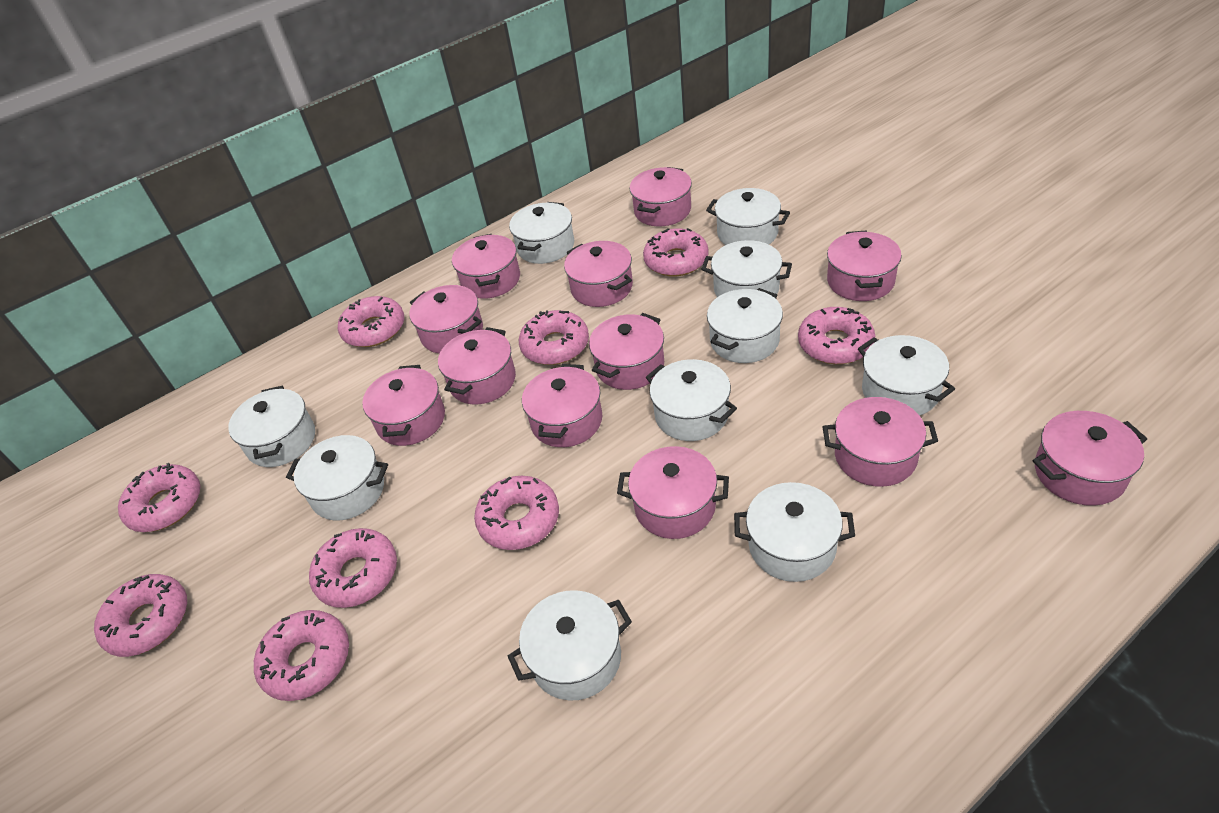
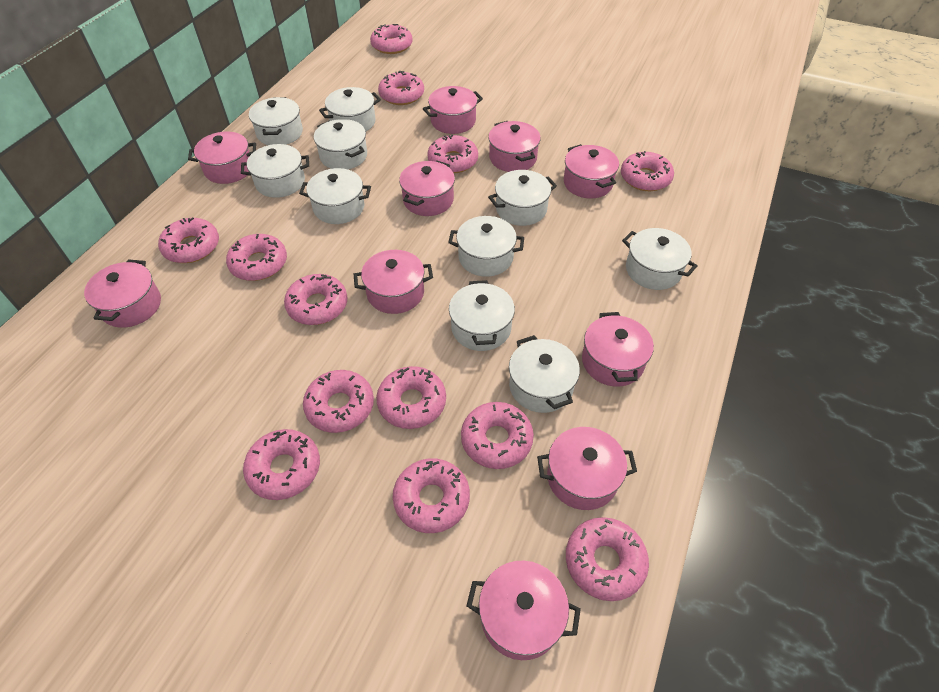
pink donut: [94,574,187,657] [118,463,200,532] [254,610,349,701] [309,528,397,608] [338,296,404,347] [474,476,559,550] [519,310,589,365] [643,228,709,277] [798,307,875,364] = 9 -> [158,217,219,263] [226,234,287,281] [243,429,320,500] [284,274,347,325] [303,370,374,433] [370,24,413,54] [376,366,446,429] [378,71,424,105] [393,458,470,533] [427,134,478,173] [461,402,534,469] [566,517,649,601] [621,151,674,191] = 13
pink pot: [362,365,445,446] [409,285,483,354] [438,327,516,404] [452,234,520,299] [522,364,603,447] [564,241,633,307] [589,313,664,390] [617,446,729,539] [630,167,692,226] [822,397,938,487] [827,231,902,301] [1032,411,1147,506] = 12 -> [84,259,161,328] [188,131,256,184] [354,250,433,314] [399,160,455,216] [423,86,483,134] [467,561,581,660] [488,121,541,172] [537,427,637,510] [564,144,619,199] [582,312,654,387] = 10

